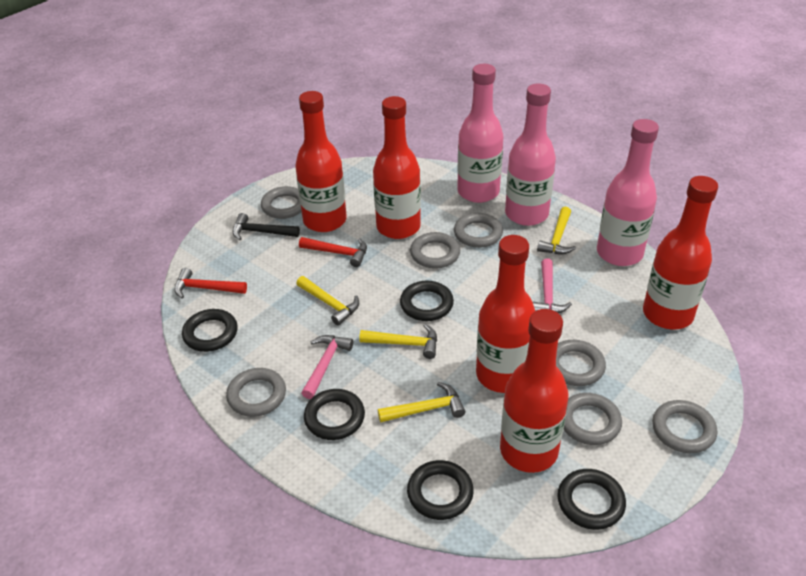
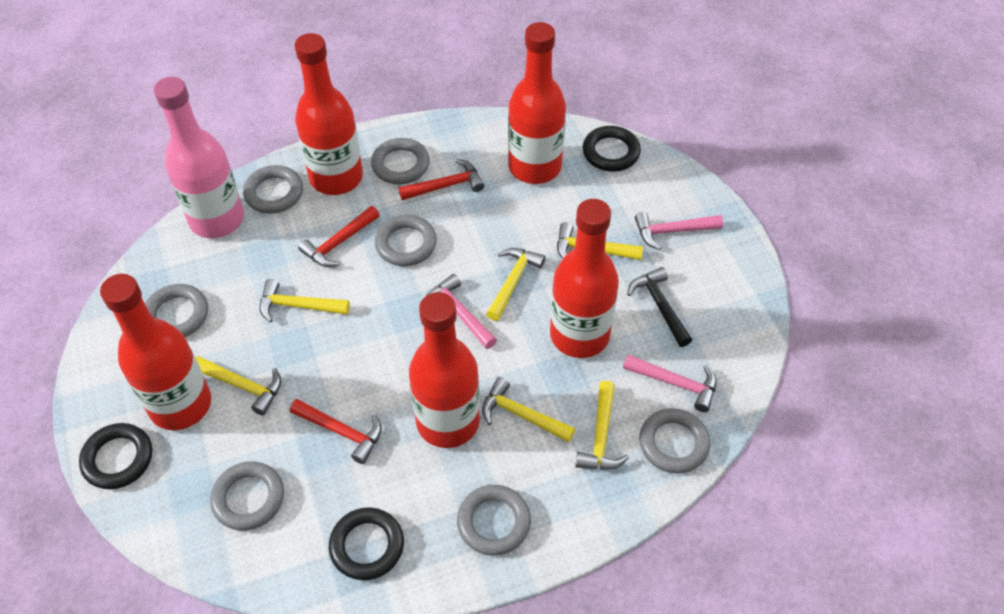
black ring: [182,309,238,352] [304,389,365,440] [400,281,454,321] [407,460,474,520] [557,469,626,530] = 5 -> [79,423,152,489] [329,507,404,580] [583,126,641,172] = 3
pink bottle: [457,64,503,203] [505,83,556,226] [597,119,659,266] = 3 -> [154,77,244,238] = 1
pink hammer: [302,335,353,399] [533,259,572,313] = 2 -> [426,274,497,349] [623,355,717,412] [635,212,723,250] = 3
red hammer: [174,268,247,299] [299,237,367,267] = 2 -> [290,399,382,464] [298,206,380,267] [399,159,484,200] = 3
yellow hammer: [296,276,359,326] [359,324,437,359] [378,382,466,422] [537,207,576,254] = 4 -> [196,356,281,416] [260,279,350,323] [482,377,575,442] [486,248,546,321] [557,222,643,260] [575,381,629,470] = 6

